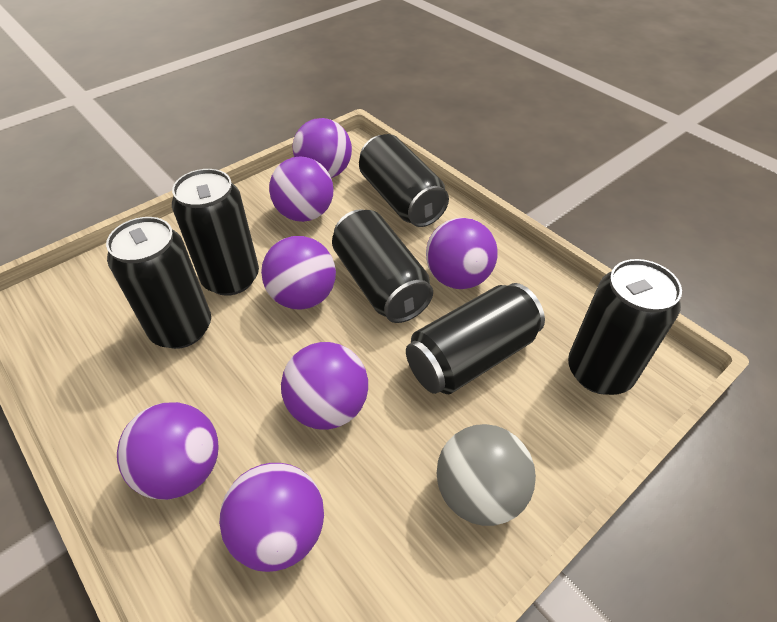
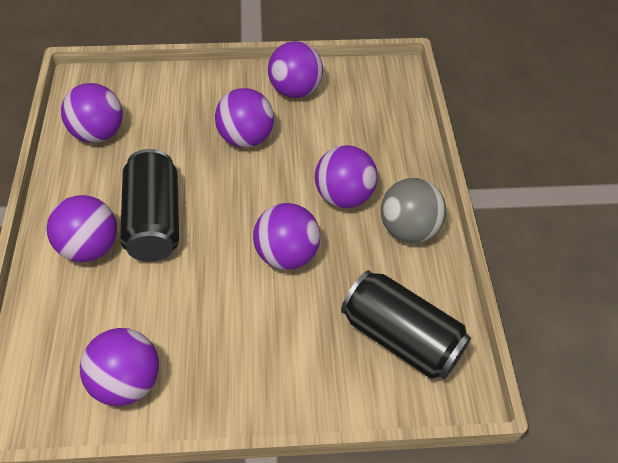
black can: [106,217,211,349] [172,169,259,296] [332,209,433,323] [359,134,449,227] [406,283,545,394] [568,259,682,395] = 6 -> [120,149,179,262] [341,270,471,379] = 2

